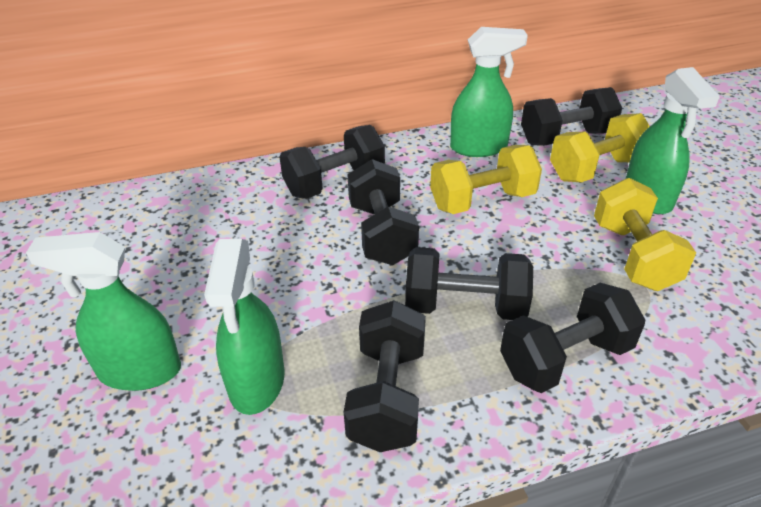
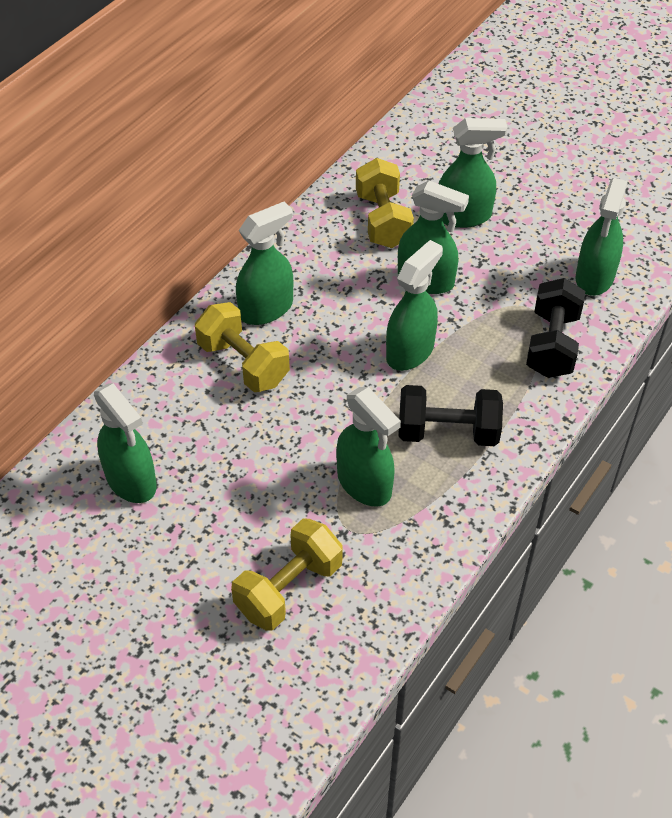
black dumbbell: [280,125,385,199] [344,300,426,452] [347,159,419,265] [405,247,533,320] [500,283,645,393] [521,87,622,146] = 6 -> [398,385,503,446] [526,278,585,378] = 2
green spray bottle: [26,232,181,391] [204,239,285,415] [450,27,528,157] [626,67,720,214] = 4 -> [94,383,157,503] [236,201,293,325] [336,387,401,507] [386,240,443,371] [398,180,469,294] [439,118,508,228] [576,178,628,296] = 7

